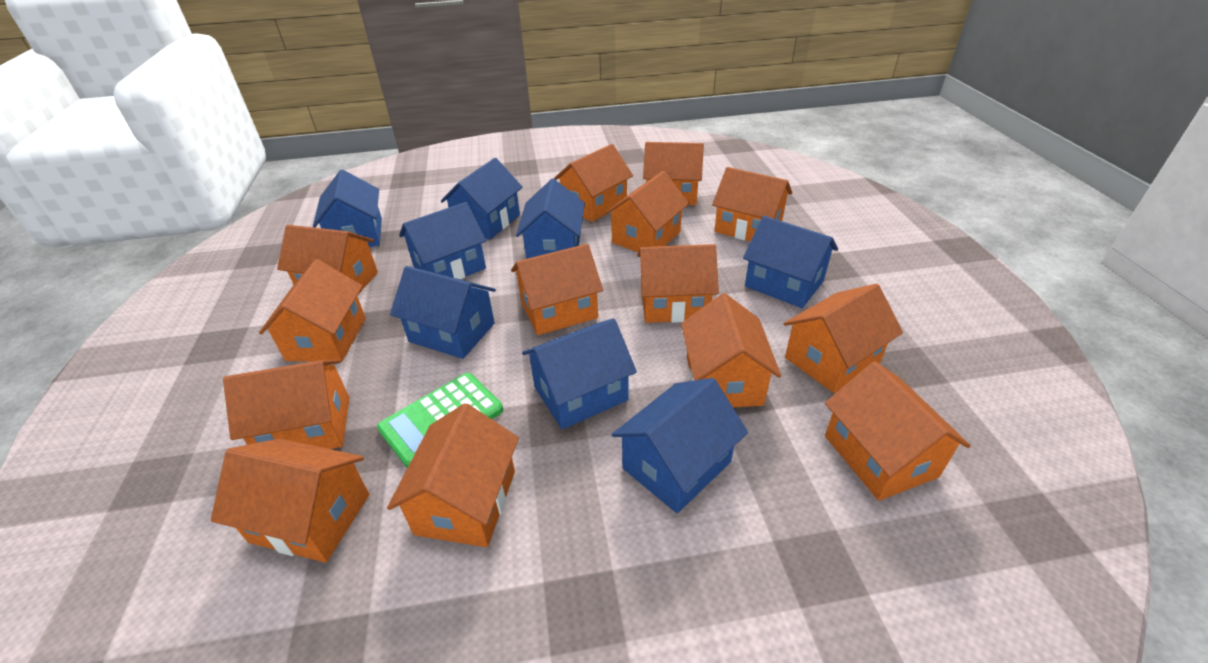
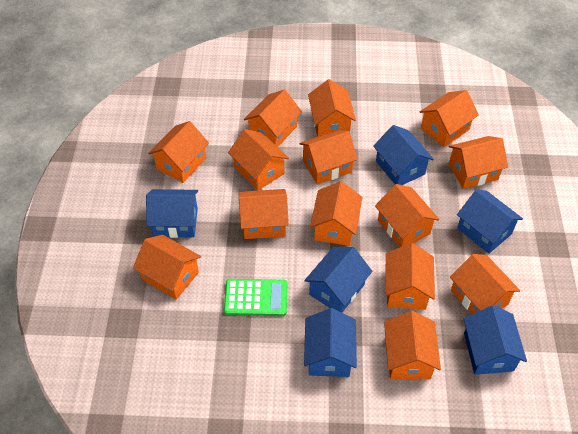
blue house: [313,169,382,247] [390,266,496,359] [399,202,486,279] [441,158,523,240] [516,179,585,259] [522,318,637,429] [612,378,748,513] [743,216,838,308] = 8 -> [146,189,198,238] [304,247,372,312] [304,308,357,377] [373,125,434,185] [457,190,523,254] [464,305,527,375] = 6

